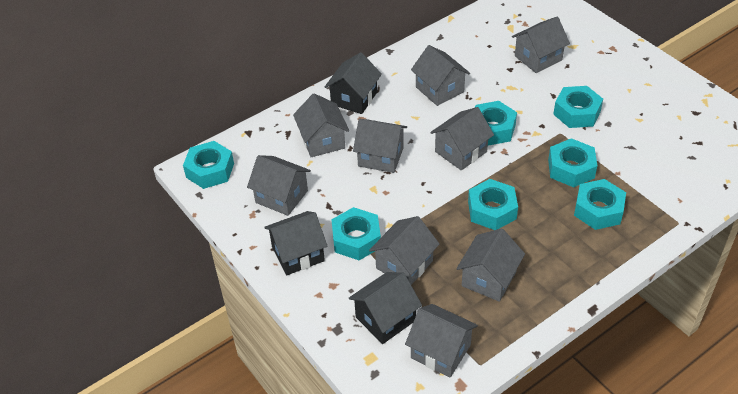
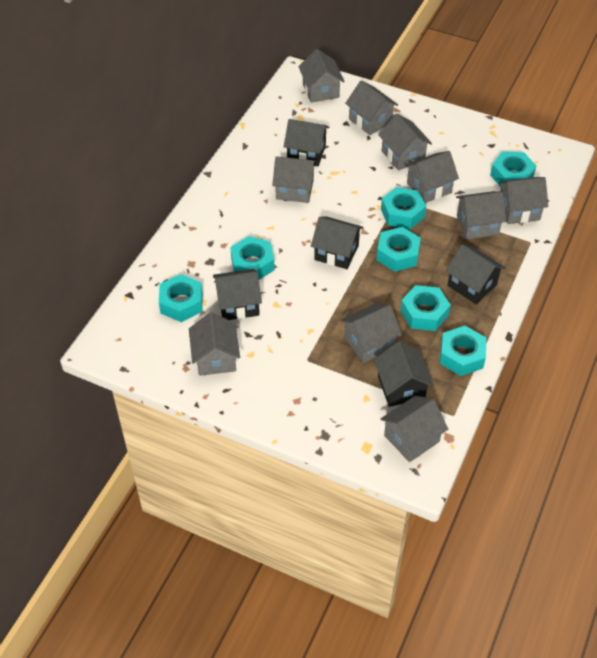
black house: [264,211,327,275] [325,52,382,114] [349,272,422,344] = 3 -> [213,269,262,320] [284,119,329,166] [311,216,364,269] [374,341,434,407] [445,244,506,304] = 5
grey house: [247,155,311,216] [293,93,349,157] [353,119,407,173] [369,216,439,285] [405,304,478,378] [411,45,470,106] [430,107,494,170] [456,228,525,302] [512,17,570,73] = 9 -> [189,312,240,376] [272,156,317,203] [298,49,344,103] [341,303,402,363] [345,81,398,135] [378,114,432,170] [381,396,448,462] [405,151,459,203] [456,191,506,239] [498,177,548,224] = 10

